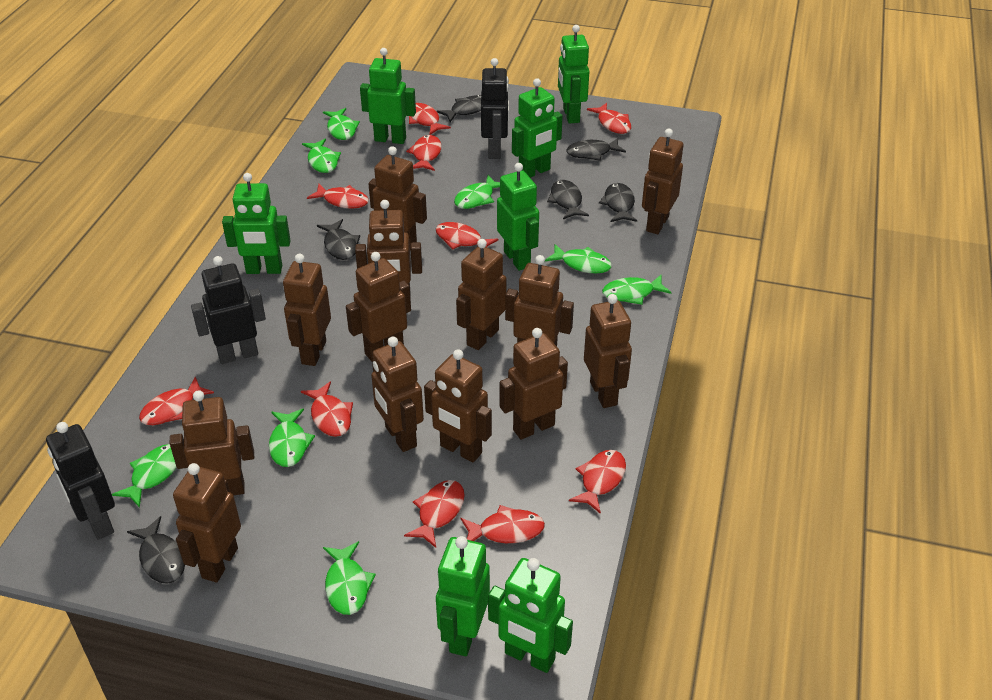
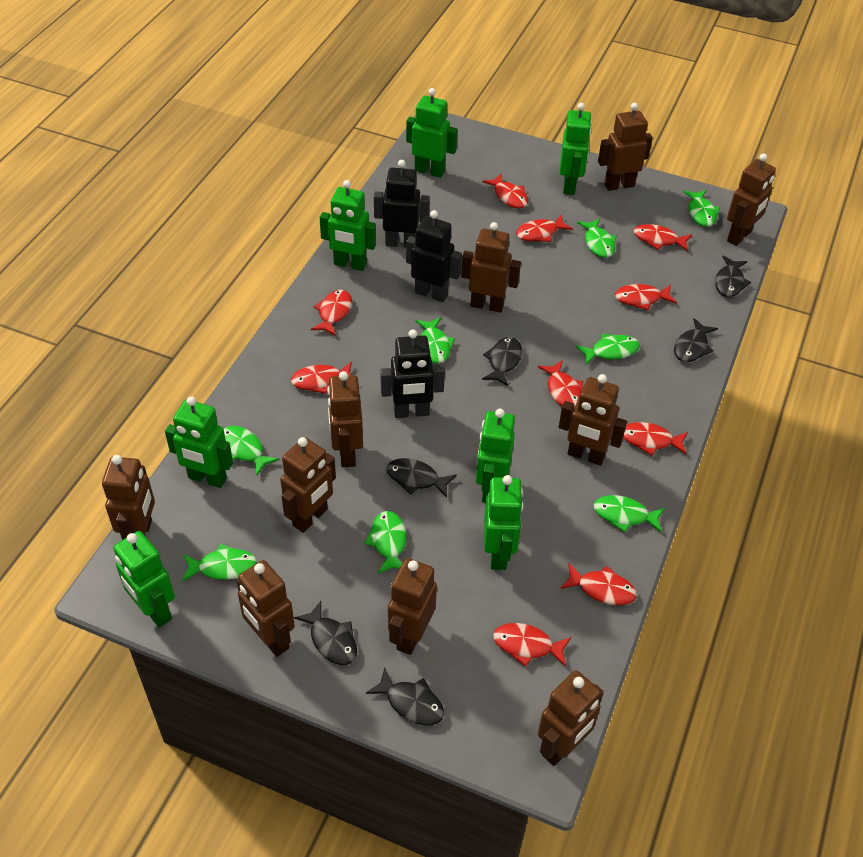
brown robot: [170,390,254,495] [173,463,241,582] [283,254,331,366] [346,252,411,362] [355,200,422,286] [368,146,427,245] [371,337,424,452] [424,349,492,462] [456,239,506,350] [500,328,568,440] [505,255,574,346] [584,294,632,408] [642,128,684,234] = 13 -> [102,455,155,540] [236,560,295,657] [280,437,336,533] [327,371,363,467] [388,558,437,655] [461,222,521,313] [538,670,604,766] [559,374,627,466] [598,103,653,191] [727,153,776,246] = 10

